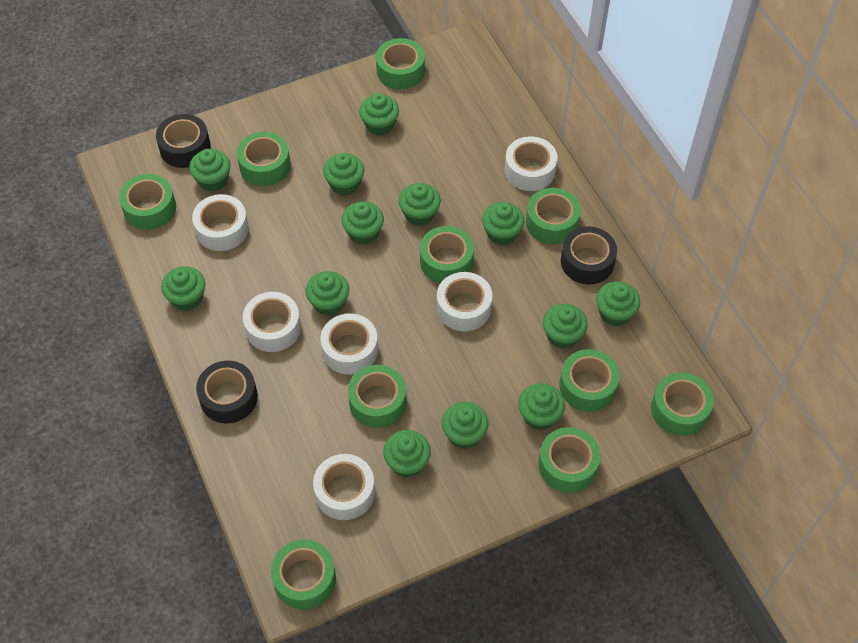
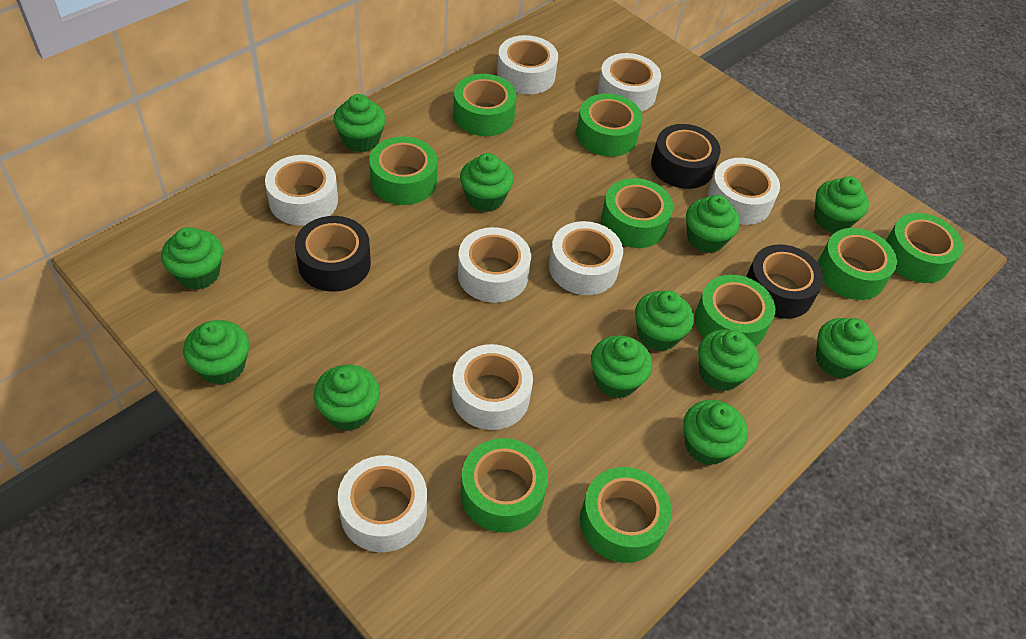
green cupcake: [161,266,205,311] [189,149,231,192] [305,271,349,316] [323,153,364,196] [342,201,384,245] [359,93,399,136] [383,430,431,478] [399,183,441,226] [442,402,488,449] [482,202,524,246] [518,383,565,430] [543,304,588,349] [596,281,640,326] = 13 -> [161,227,223,290] [183,320,249,385] [314,365,380,431] [334,94,386,152] [460,153,514,212] [591,335,652,398] [635,290,694,351] [683,400,747,465] [686,195,740,253] [698,330,759,391] [814,177,869,233] [816,318,878,379] = 12
green tape: [119,174,176,230] [237,132,291,186] [271,540,336,609] [348,365,407,428] [376,38,425,89] [420,226,474,283] [526,188,581,244] [538,427,601,493] [559,349,620,412] [651,372,714,436] = 10 -> [369,137,437,205] [453,74,517,136] [460,438,548,533] [576,94,643,157] [580,467,672,563] [601,178,673,248] [695,275,775,347] [818,228,897,300] [886,213,963,283] = 9
white tape: [192,194,249,251] [243,292,301,352] [313,454,375,520] [321,313,378,375] [437,272,492,331] [505,136,558,191] = 6 -> [265,155,338,226] [338,455,427,552] [452,344,533,430] [458,227,531,303] [497,35,558,94] [549,221,623,295] [598,53,661,112] [707,158,780,225] = 8

